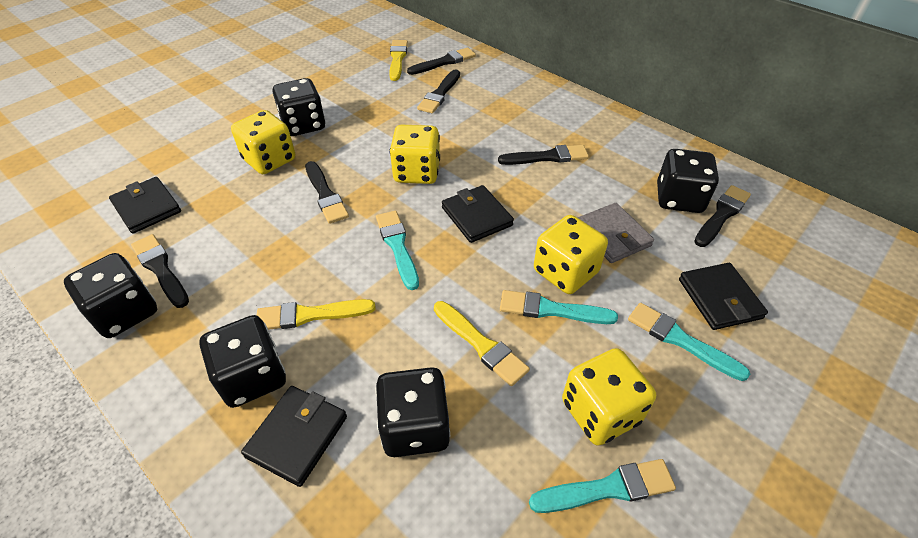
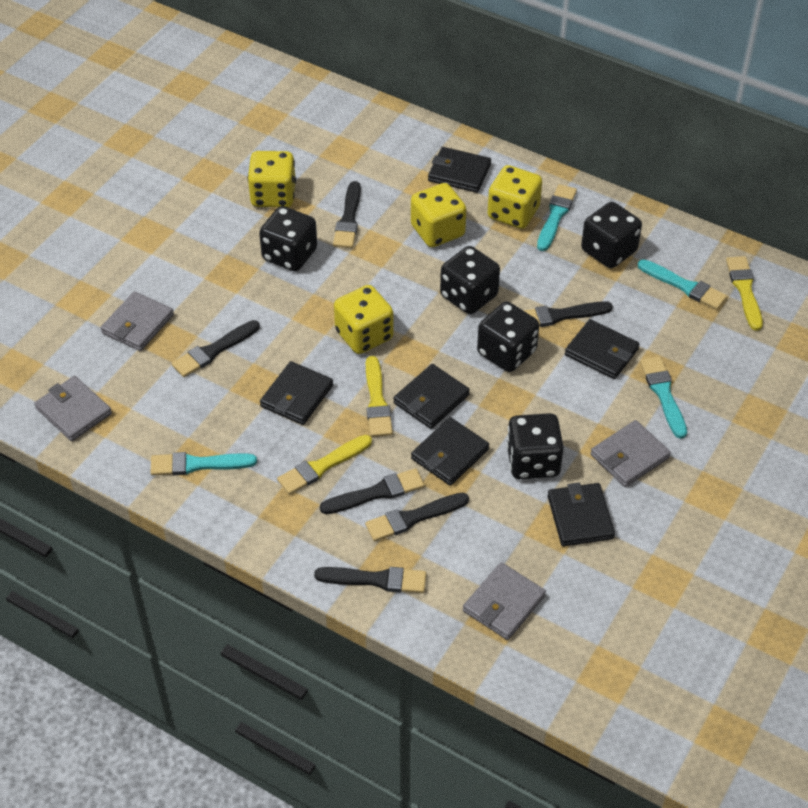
black wallet: [109,177,181,234] [241,386,347,487] [442,185,514,243] [679,263,768,330] = 4 -> [260,361,333,425] [394,364,470,429] [411,417,489,486] [428,147,491,193] [548,482,615,546] [565,319,640,379] = 6
grey wallet: [577,203,654,263] = 1 -> [34,376,112,441] [101,291,174,351] [463,562,546,640] [591,420,671,487] = 4

